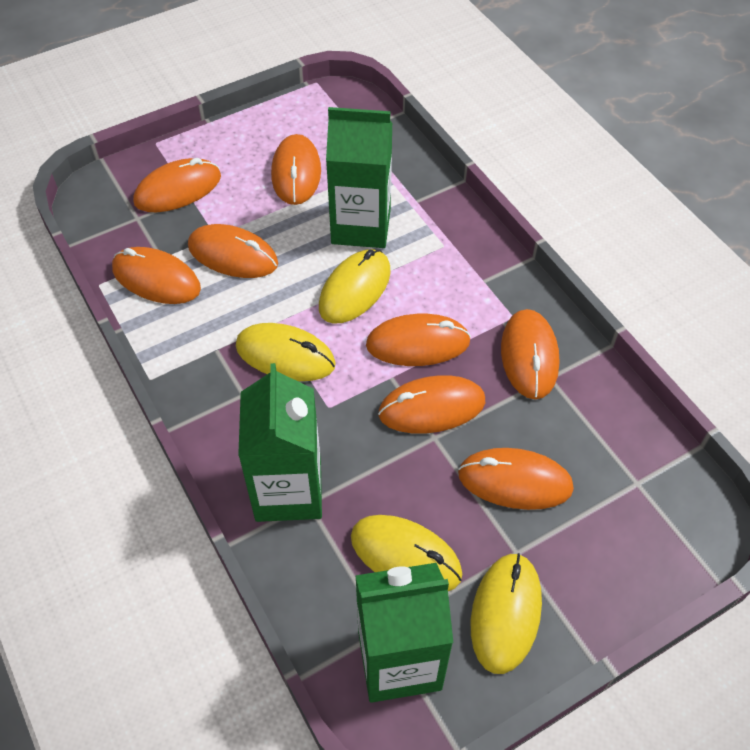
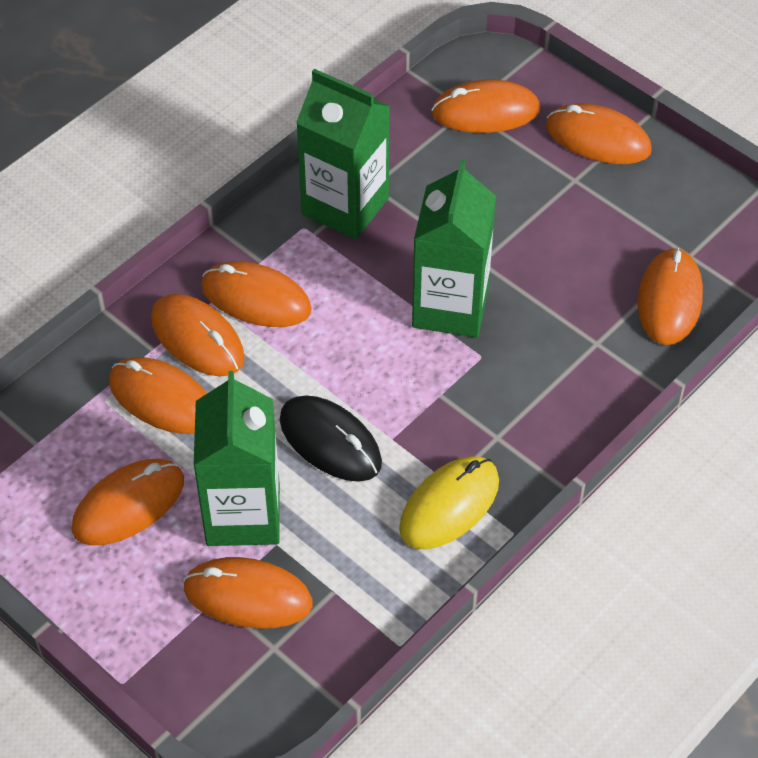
black mouse: none = 0 -> [280,395,382,482] = 1
yellow mouse: [236,323,336,381] [319,249,391,324] [351,515,462,591] [471,553,542,674] = 4 -> [399,456,499,549] = 1

